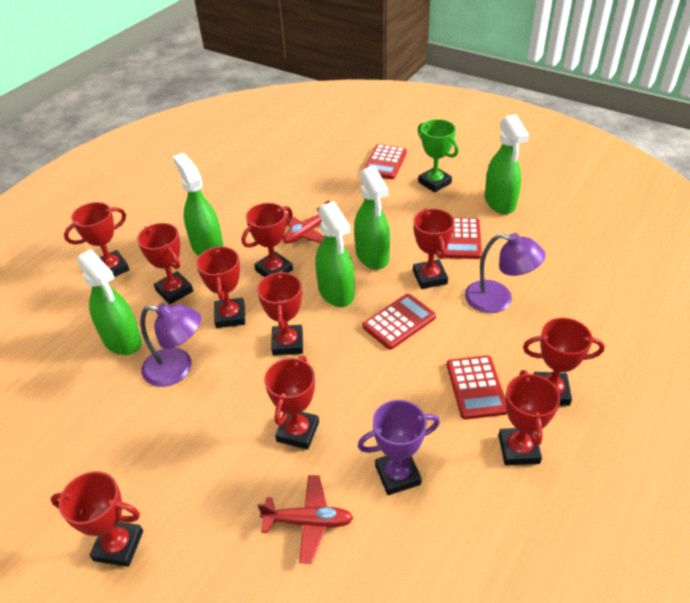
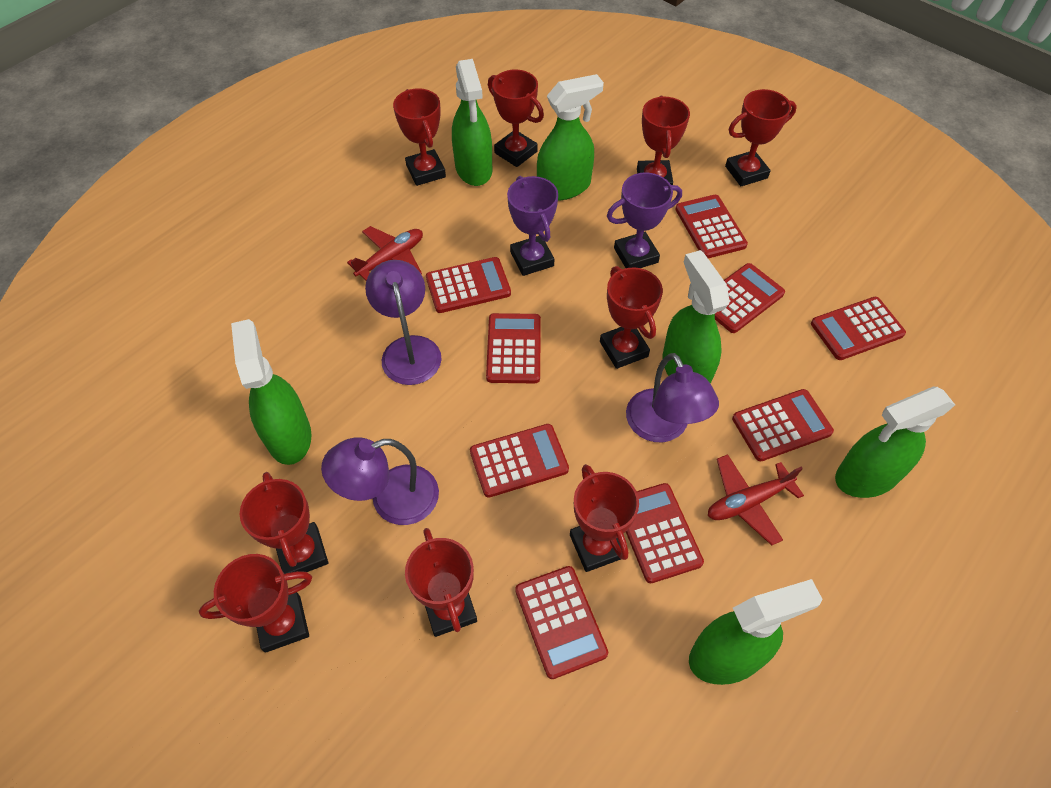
green spray bottle: [77,249,142,355] [173,153,224,256] [315,201,354,307] [354,166,390,270] [485,115,529,214] = 5 -> [231,319,311,465] [452,59,492,186] [537,74,604,201] [662,250,730,384] [689,579,822,685] [835,387,955,498] = 6
green trophy: [417,119,459,193] = 1 -> none = 0
purple lamp: [140,303,201,387] [465,233,545,313] = 2 -> [321,437,439,525] [365,260,442,385] [626,353,719,442] = 3
purple trophy: [358,400,440,495] = 1 -> [507,176,558,276] [607,173,682,268] = 2
red calculator: [362,294,436,350] [363,144,407,179] [444,218,482,259] [447,355,507,419] = 4 -> [426,257,511,313] [470,424,569,498] [486,313,541,383] [515,566,608,679] [626,483,704,583] [675,195,748,258] [715,263,785,333] [732,389,834,461] [811,297,906,360] = 9
red trophy: [50,471,143,567] [64,202,129,277] [137,223,193,305] [196,246,245,328] [242,203,293,277] [257,271,303,356] [264,355,319,449] [413,208,454,289] [499,370,560,465] [523,318,605,406] = 10 -> [199,554,312,653] [240,472,328,574] [393,88,446,186] [405,528,477,637] [488,69,544,167] [570,464,639,572] [600,266,663,369] [637,96,690,185] [725,89,797,186] = 9

